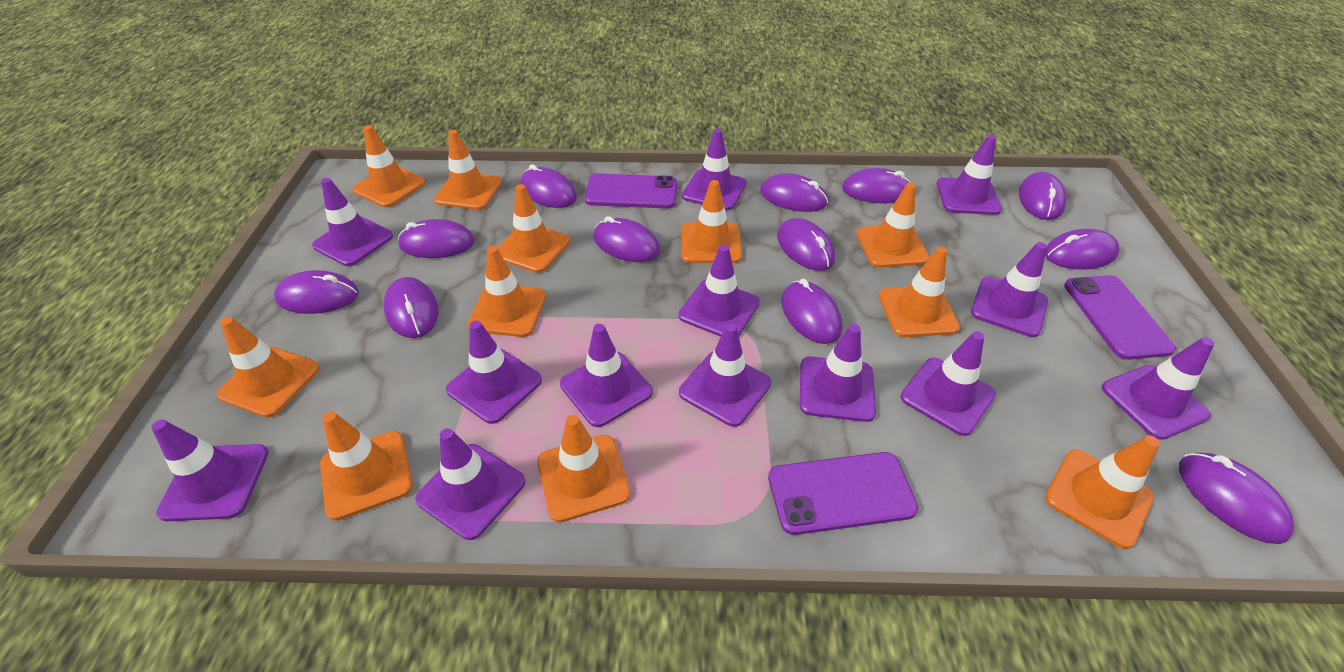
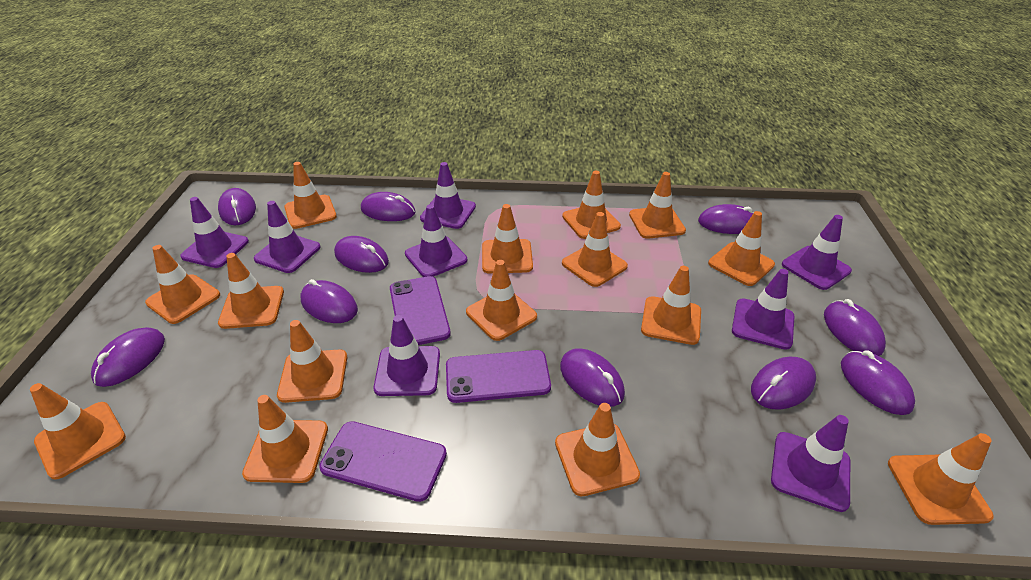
orange traffic cone: [217,317,320,418] [320,412,413,521] [353,125,426,207] [434,130,502,210] [467,246,546,337] [497,184,570,273] [537,415,631,522] [682,180,742,263] [856,183,930,268] [879,247,960,337] [1045,436,1160,549] = 11 -> [30,383,126,480] [145,245,220,324] [218,253,284,329] [242,395,328,483] [277,320,347,403] [284,162,337,229] [466,260,537,341] [482,204,533,274] [555,403,640,496] [562,171,621,239] [562,212,628,287] [629,172,686,239] [641,266,701,345] [708,211,775,286] [888,433,994,525] = 15
purple mouse: [274,270,359,314] [383,277,439,338] [398,219,475,258] [520,164,577,208] [594,216,660,262] [760,173,828,212] [777,218,835,271] [781,279,843,344] [842,168,911,203] [1019,172,1067,220] [1045,229,1120,270] [1179,453,1294,544] = 12 -> [91,327,165,387] [218,188,256,225] [301,279,358,323] [334,236,389,273] [361,192,416,221] [560,348,625,407] [698,204,753,234] [751,357,816,410] [824,299,886,356] [841,350,915,415] = 10
purple traffic cone: [151,420,269,521] [312,178,393,266] [415,428,525,540] [446,321,542,424] [560,324,653,427] [679,245,760,337] [679,323,771,427] [682,128,747,210] [800,324,876,422] [901,331,996,436] [937,135,1002,215] [971,242,1048,337] [1102,337,1214,440] = 13 -> [180,197,249,268] [254,201,321,273] [374,315,440,396] [405,204,467,277] [420,162,476,229] [732,269,795,350] [771,415,850,512] [782,215,852,290] = 8

